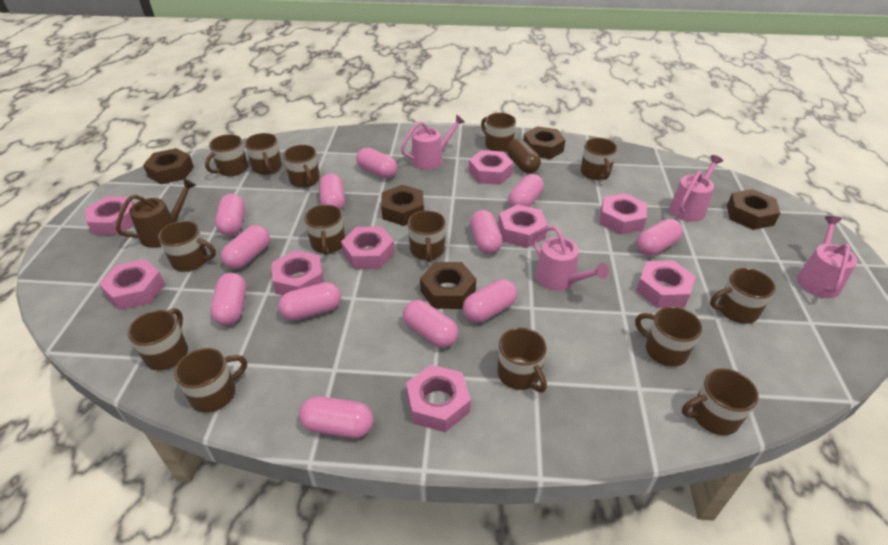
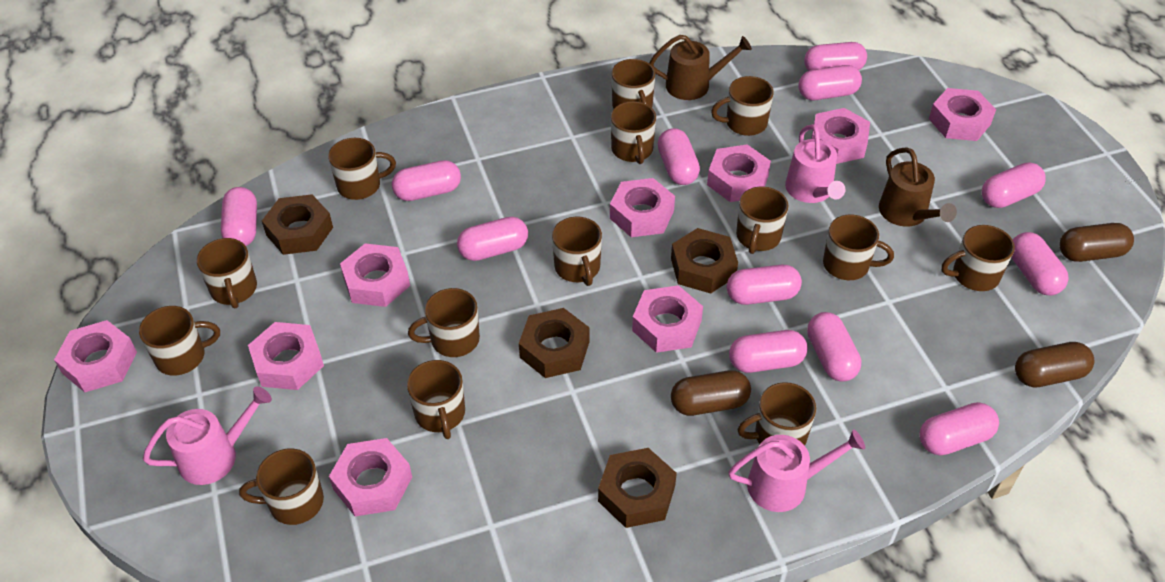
brown capsule: [507,139,541,173] = 1 -> [671,370,751,416] [1015,342,1095,387] [1060,223,1134,262] = 3
brown nut: [143,148,194,184] [381,185,424,226] [420,262,476,309] [523,126,565,159] [727,189,780,230] = 5 -> [262,194,333,255] [519,308,590,378] [598,448,677,528] [671,228,738,294] = 4
brown watering can: [116,178,197,248] = 1 -> [649,35,752,100] [879,147,957,227] = 2
pink watering can: [401,114,465,170] [532,226,609,291] [669,155,723,222] [797,216,857,298] = 4 -> [143,386,272,485] [728,429,865,512] [785,124,845,203] = 3

